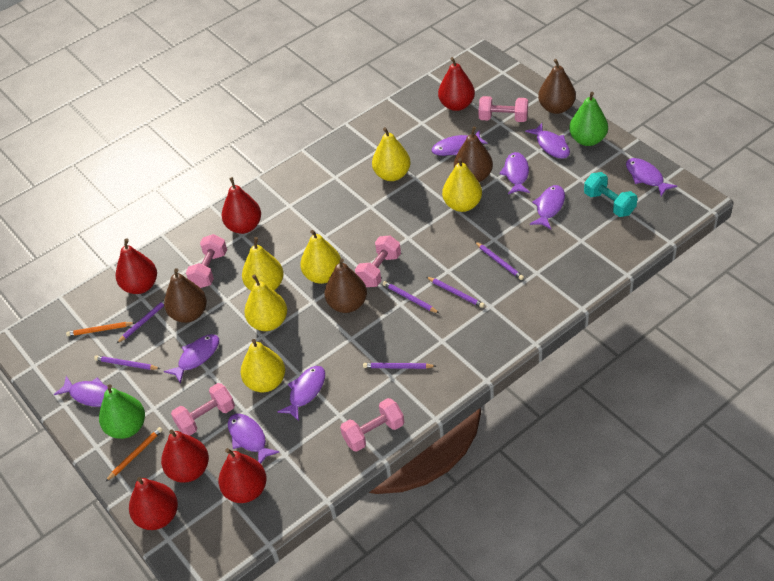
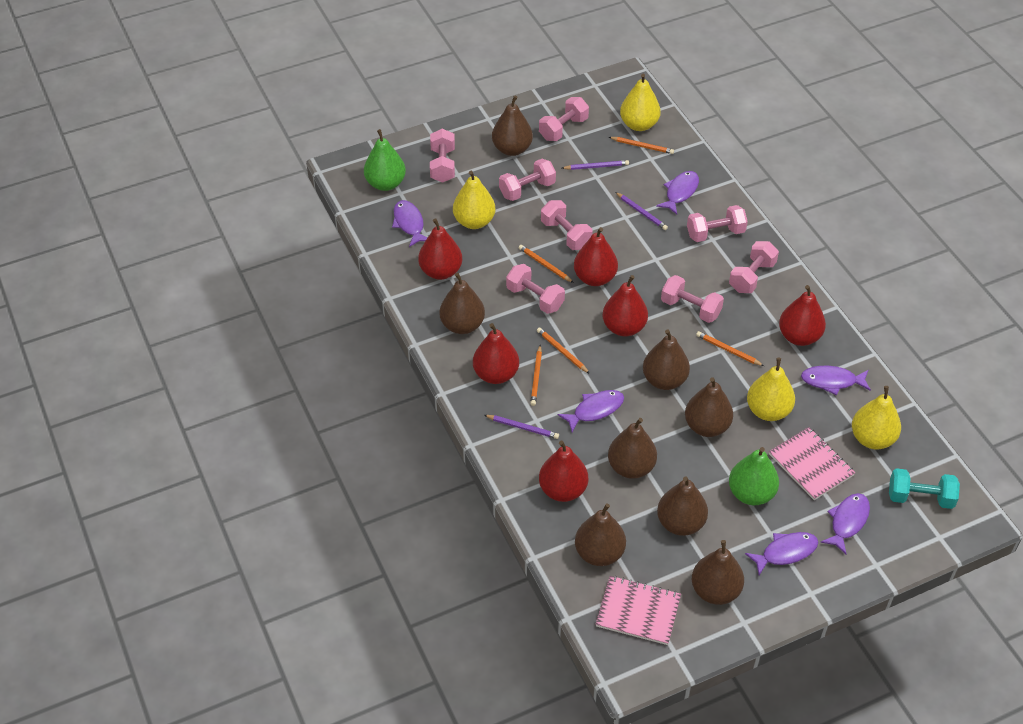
brown pear: [164,268,207,323] [325,259,367,313] [454,126,493,182] [538,59,576,114] = 4 -> [440,273,485,334] [492,96,533,156] [575,503,626,566] [608,418,657,479] [643,329,690,390] [657,476,708,536] [685,377,733,437] [692,540,744,605] = 8
orange pencil: [66,322,135,336] [105,427,163,482] = 2 -> [519,245,574,283] [530,345,542,406] [537,328,590,374] [609,137,674,154] [696,331,764,366] = 5
pink dumbbell: [171,383,235,436] [186,234,227,288] [340,398,404,452] [355,236,401,287] [478,96,528,122] = 5 -> [430,129,455,183] [499,159,556,201] [506,264,565,314] [539,97,589,141] [541,200,592,250] [661,275,724,323] [687,205,748,242] [729,241,779,293] = 8
pink notebook: none = 0 -> [596,576,681,645] [769,427,855,500] = 2
purple fish: [54,376,108,407] [164,334,219,384] [228,414,279,464] [278,366,325,421] [432,130,487,156] [499,152,530,194] [525,123,570,159] [530,185,565,229] [626,158,677,196] = 9 -> [392,200,427,247] [558,390,624,432] [656,171,699,214] [745,532,818,575] [801,366,871,395] [820,493,870,555] = 6
purple pencil: [94,355,160,370] [116,299,165,344] [363,363,436,369] [383,281,439,313] [427,277,485,308] [475,242,524,280] = 6 -> [484,415,559,439] [562,160,629,170] [615,192,668,230] = 3
yellow pear: [240,339,285,392] [242,237,284,291] [244,274,287,331] [300,230,341,284] [372,127,410,181] [442,158,482,212] = 6 -> [453,171,495,229] [620,73,661,131] [747,357,795,421] [852,386,901,450] = 4

